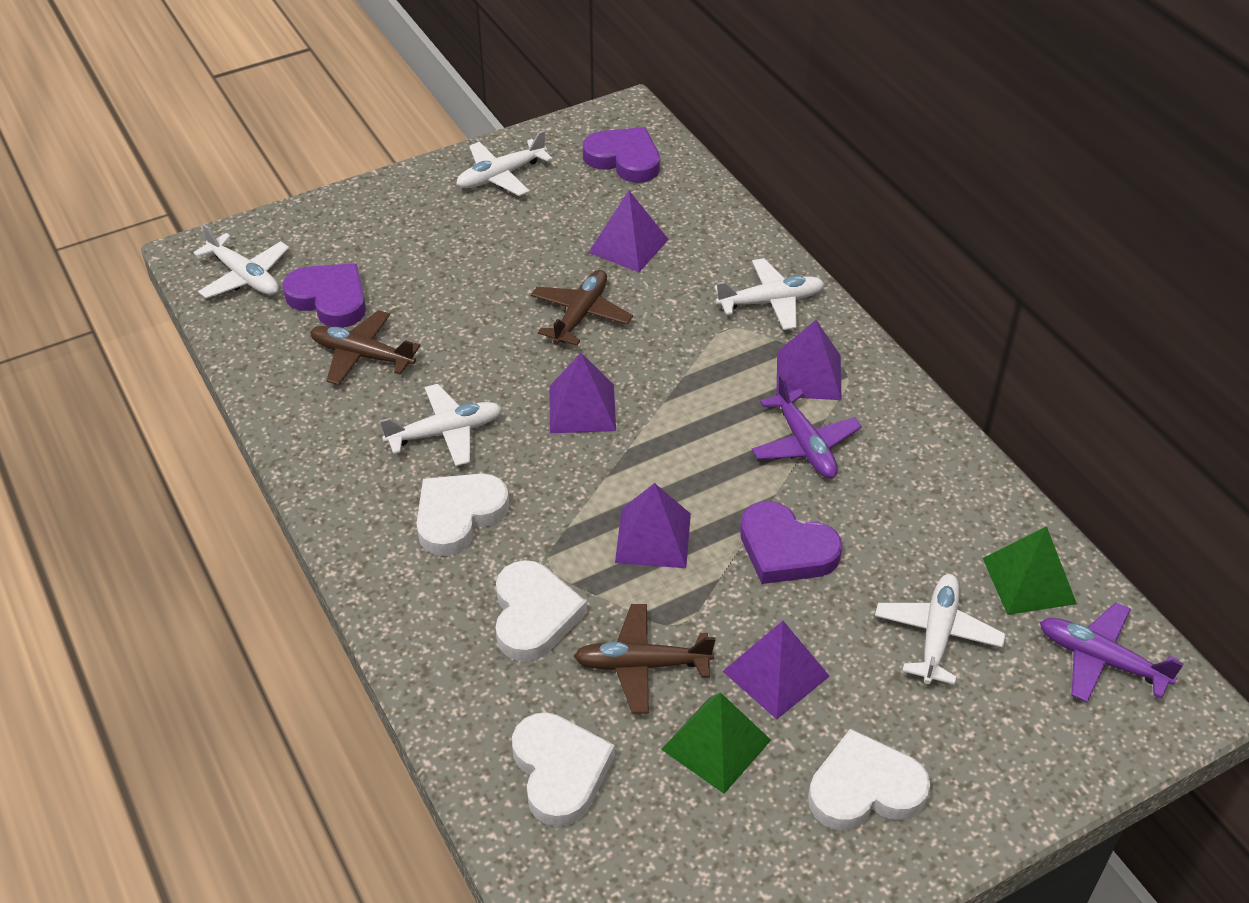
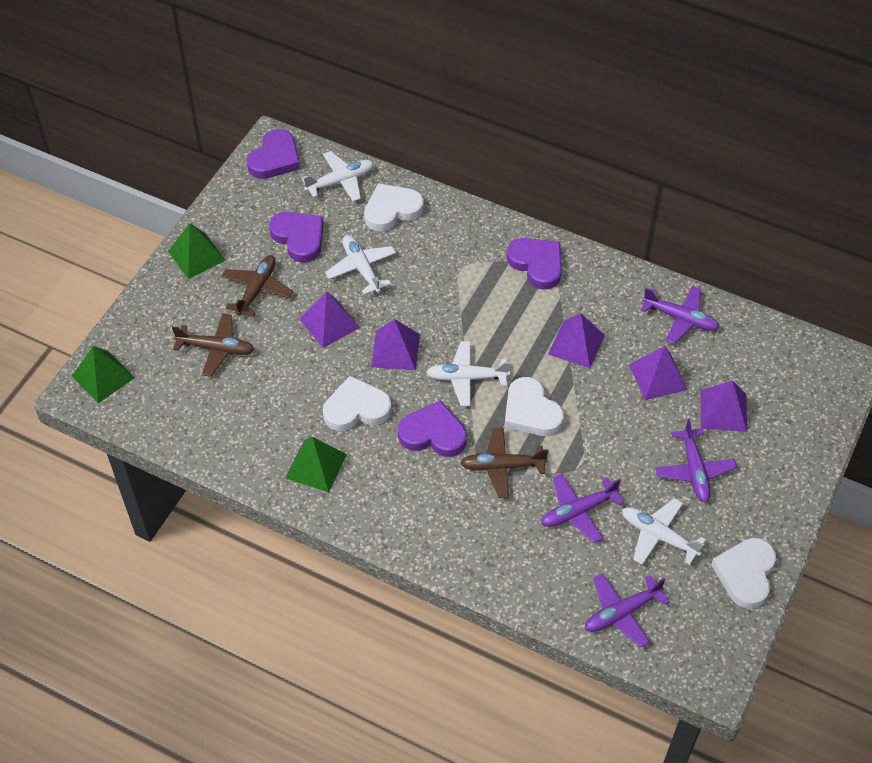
green pyramid: [661,693,771,794] [983,526,1077,615] = 2 -> [72,346,135,403] [168,223,226,279] [285,437,347,492] = 3
purple heart: [282,263,366,328] [583,127,660,183] [740,501,842,584] = 3 -> [247,129,300,179] [269,212,324,263] [398,400,467,457] [507,238,562,290] = 4
purple plane: [752,375,862,478] [1040,602,1184,703] = 2 -> [541,474,624,543] [585,573,669,647] [641,286,720,344] [655,418,737,503] = 4
white plane: [193,224,289,298] [380,384,502,466] [456,130,553,196] [714,258,825,330] [875,574,1005,685] = 5 -> [302,151,374,201] [325,235,396,295] [426,341,511,406] [622,498,706,565] = 4

